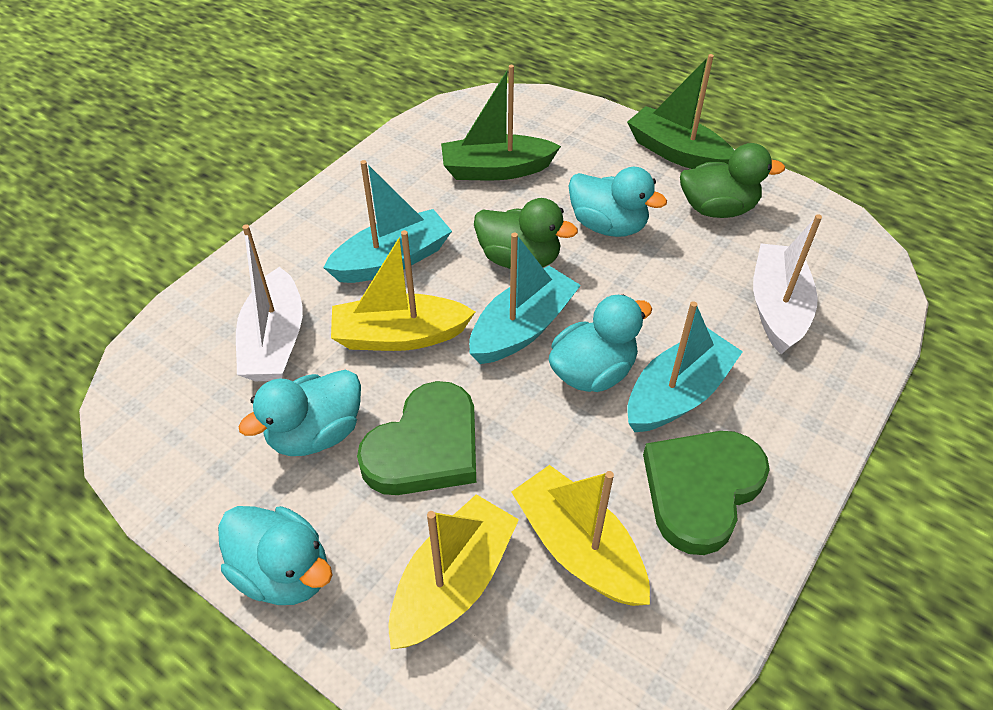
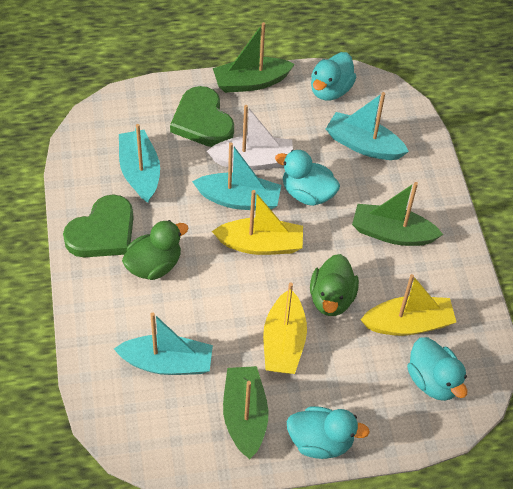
green boat: [441,65,561,180] [627,54,734,169] = 2 -> [213,22,295,93] [223,366,269,459] [352,182,443,246] = 3
turquoise boat: [323,160,452,283] [469,233,581,364] [627,301,743,432] = 3 -> [114,312,213,375] [119,124,160,203] [192,142,281,210] [326,92,409,160] = 4
white boat: [236,224,303,381] [753,214,822,354] = 2 -> [207,105,293,170] = 1

